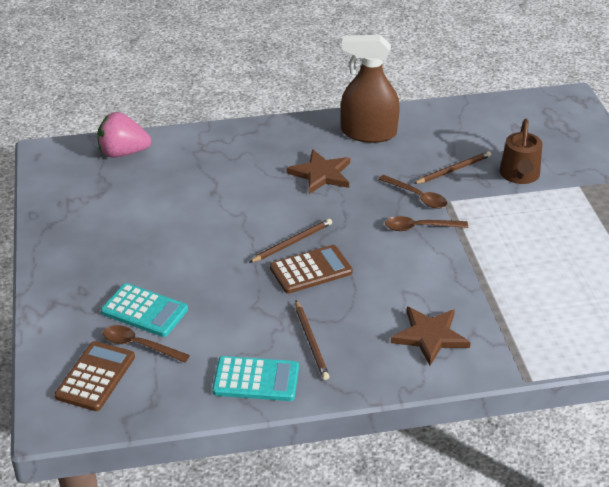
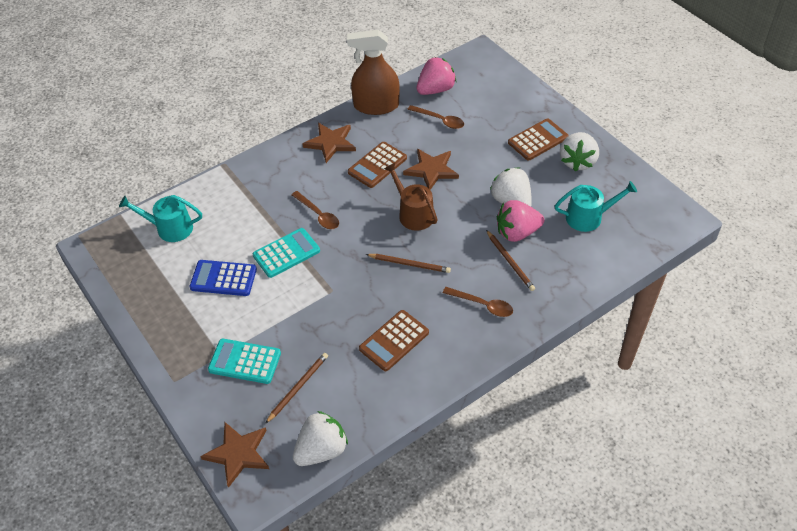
blue calculator: none = 0 -> [189,260,257,296] = 1
brown calculator: [55,341,135,411] [270,245,353,294] = 2 -> [348,142,407,188] [359,310,429,371] [508,118,568,160] = 3
brown star: [287,149,350,194] [391,307,471,365] = 2 -> [200,422,269,488] [302,123,356,163] [403,149,459,190] = 3
pink strawberry: [97,112,151,158] = 1 -> [416,57,456,95] [497,200,544,242] = 2
turquoise watering can: none = 0 -> [119,195,202,242] [555,181,637,232] = 2
white strawberry: none = 0 -> [293,411,348,466] [490,167,532,206] [560,132,599,172] = 3

